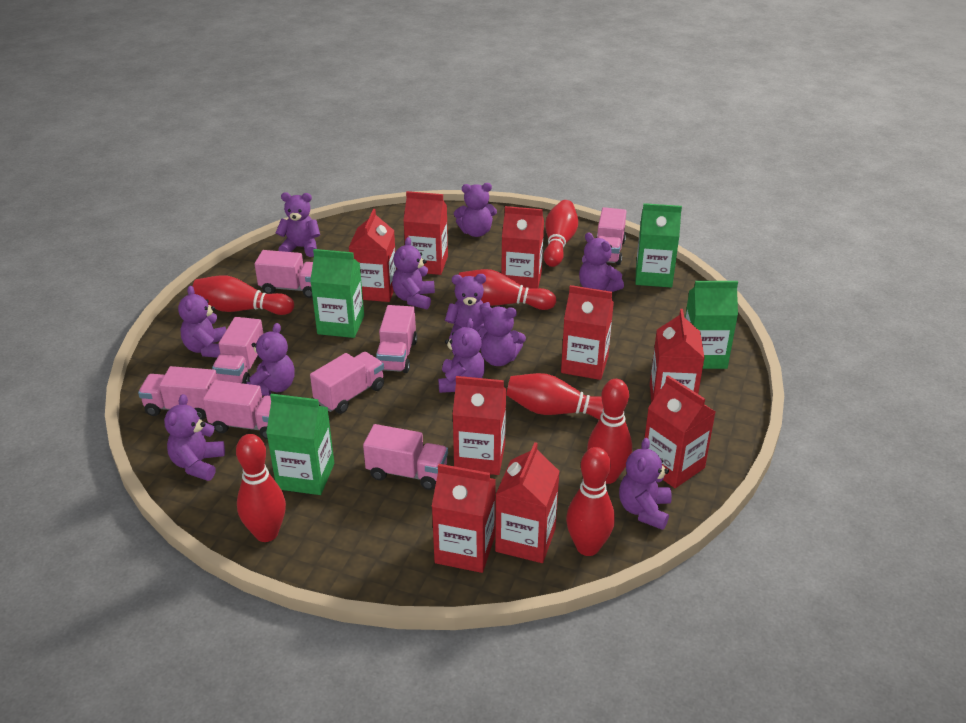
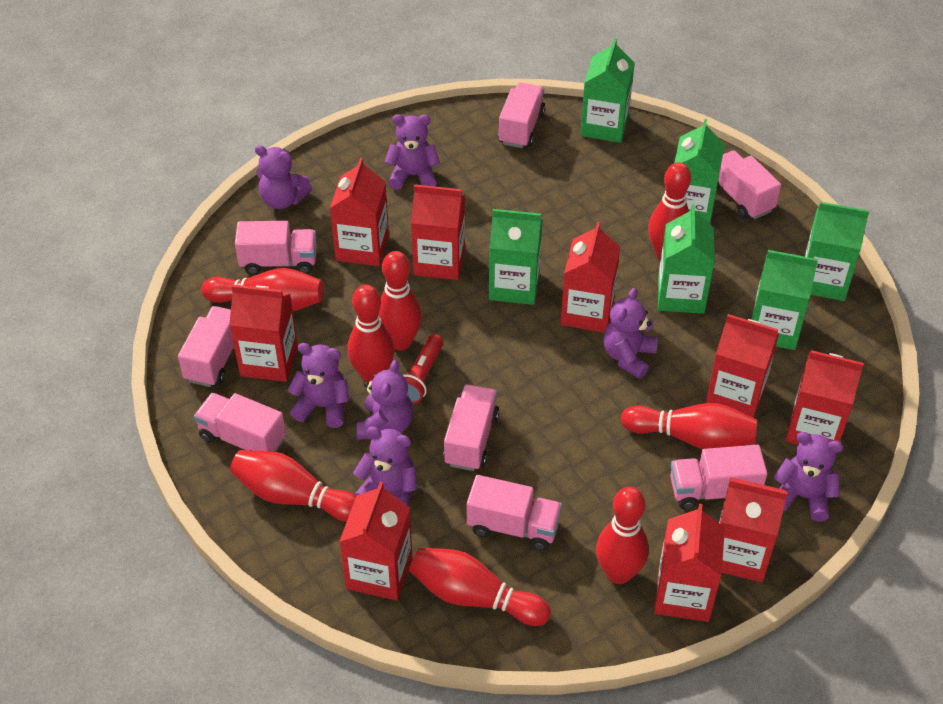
green carton: [266,394,334,495] [310,249,364,338] [635,203,682,287] [685,281,738,369] = 4 -> [489,209,543,305] [580,38,635,143] [658,205,715,314] [674,119,725,224] [752,250,818,350] [804,202,869,301] = 6
purple teddy bear: [164,394,225,481] [178,286,226,358] [246,323,295,396] [276,192,320,257] [392,237,435,309] [438,318,485,393] [445,274,491,339] [454,183,497,237] [477,306,526,366] [579,232,624,292] [619,438,672,530] = 11 -> [255,145,312,209] [288,343,350,428] [353,426,417,506] [357,360,413,439] [385,114,440,190] [603,288,658,379] [773,432,843,522] = 7
red bowling pin: [192,275,294,315] [236,434,286,542] [459,269,556,310] [506,373,604,419] [543,200,578,267] [566,447,615,556] [587,379,632,484] = 7 -> [201,268,324,311] [230,450,356,522] [347,285,394,382] [379,251,422,351] [409,548,551,626] [596,487,649,584] [621,403,758,449] [648,162,691,260] = 8
red flashlight: none = 0 -> [403,334,443,404] = 1

